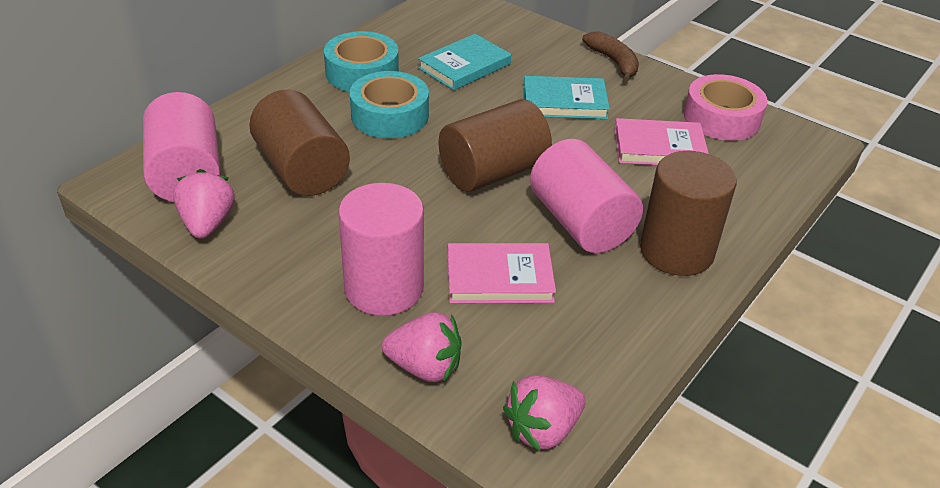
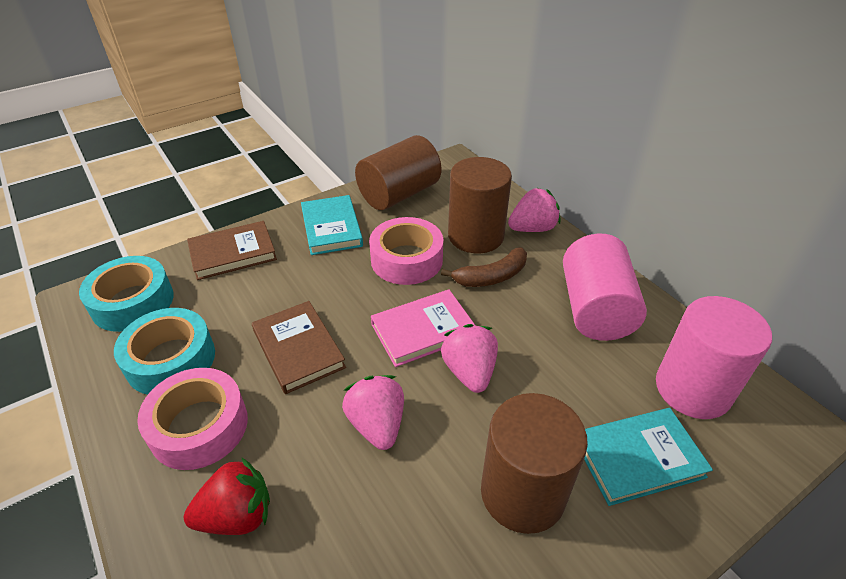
brown book: none = 0 -> [187,221,277,280] [252,301,346,394] = 2
pink book: [448,243,556,303] [614,118,709,165] = 2 -> [371,290,476,367] = 1
pink cylinder: [143,92,221,202] [338,183,424,316] [530,139,643,253] = 3 -> [563,234,647,341] [656,296,772,419] = 2
pink tape: [684,74,768,141] = 1 -> [137,368,248,470] [369,217,443,285] = 2
red strawberry: none = 0 -> [184,457,270,535] = 1

